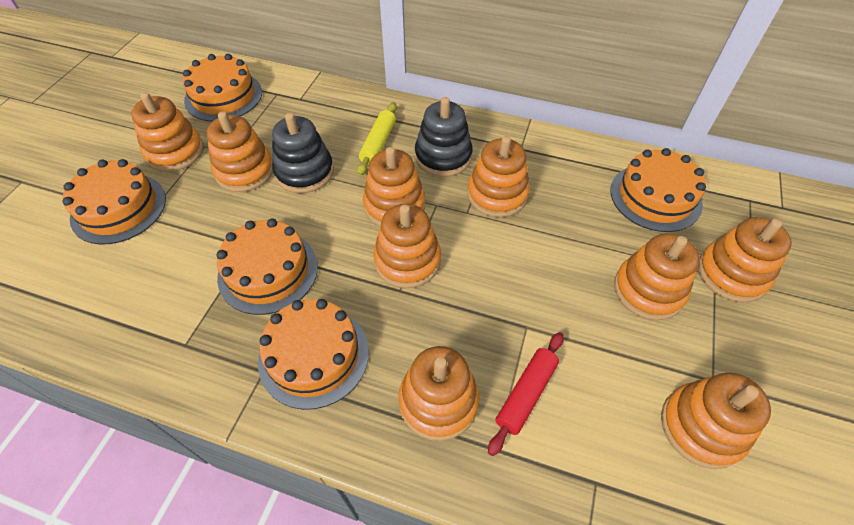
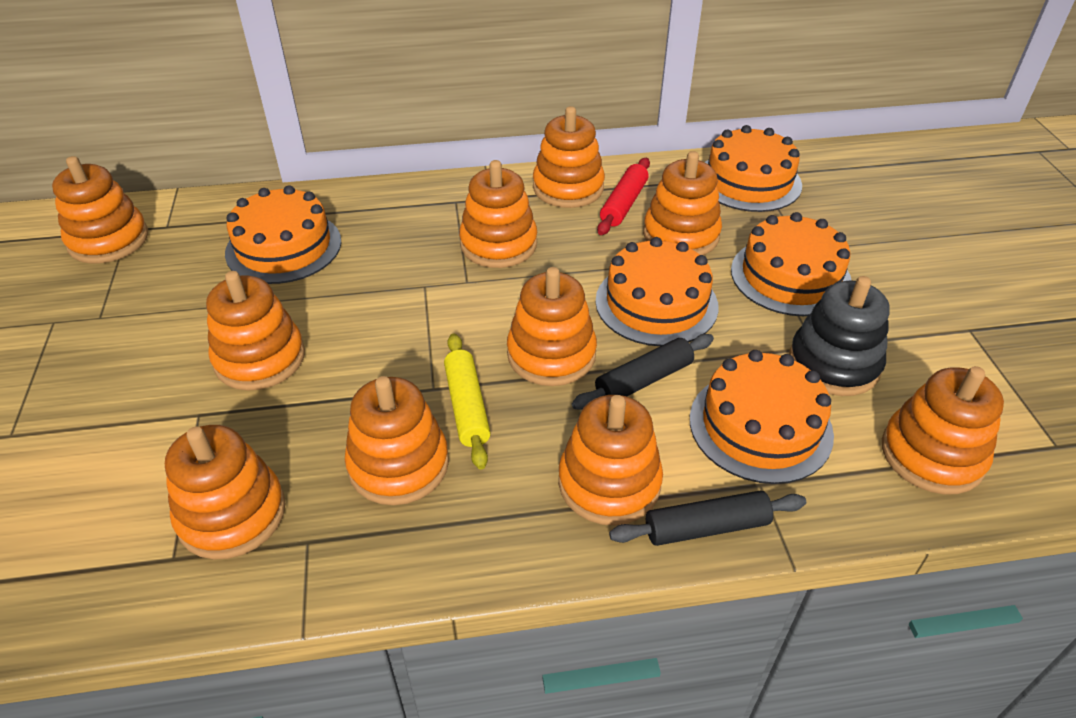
black rolling pin: none = 0 -> [572,334,714,410] [609,491,806,546] = 2
black stacking toy: [272,113,334,193] [415,97,473,177] = 2 -> [789,276,890,396] = 1
orange stacking toy: [131,92,204,172] [207,111,273,192] [363,147,425,226] [373,204,441,288] [398,346,479,441] [467,136,530,218] [614,233,699,320] [661,372,771,469] [698,217,792,303] = 9 -> [52,156,148,264] [165,425,285,560] [206,271,305,391] [345,376,449,505] [459,160,537,268] [507,267,597,386] [533,106,605,208] [558,395,663,526] [643,151,722,255] [882,366,1004,494] = 10

